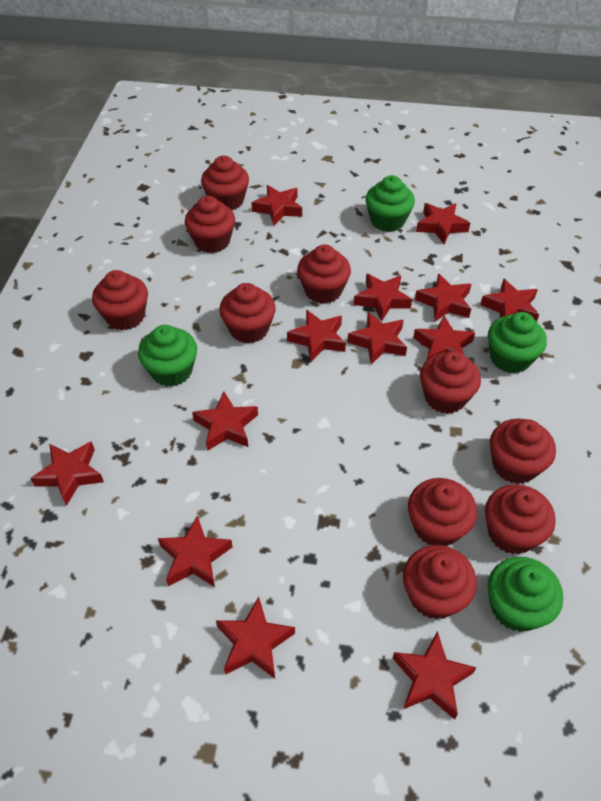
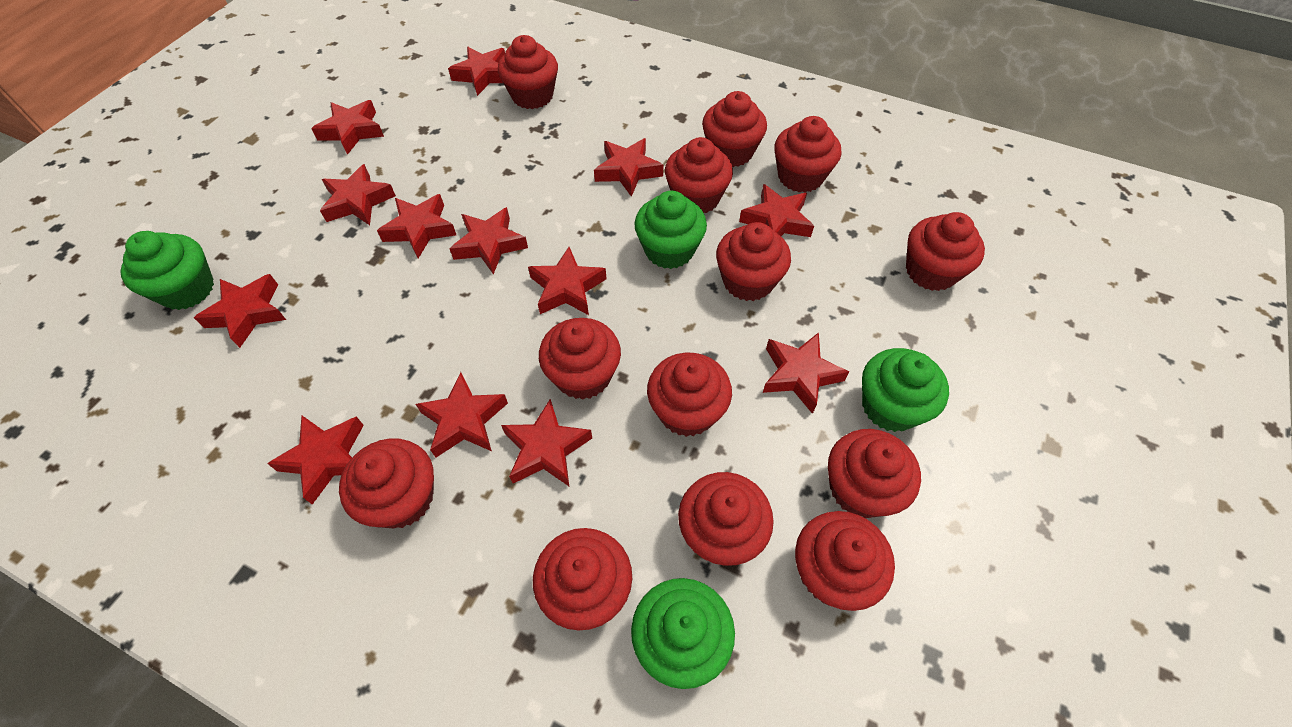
red cupcake: [92,270,148,330] [185,196,235,253] [201,156,249,211] [219,283,276,343] [297,244,351,304] [403,545,477,619] [408,478,477,546] [420,351,481,414] [485,484,556,554] [490,419,556,484] = 10 -> [339,438,434,528] [498,35,558,109] [533,528,632,631] [539,318,621,400] [647,353,732,437] [665,137,733,213] [678,472,774,566] [702,91,767,167] [716,222,791,301] [774,116,841,193] [795,511,895,611] [828,429,921,518] [906,212,985,291] = 13

